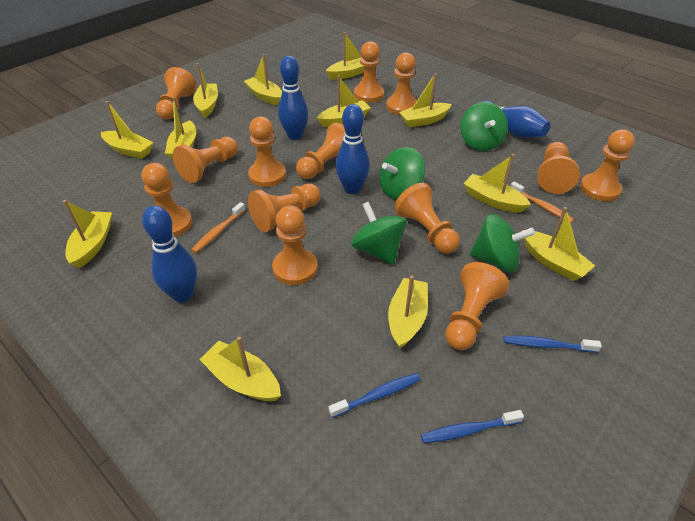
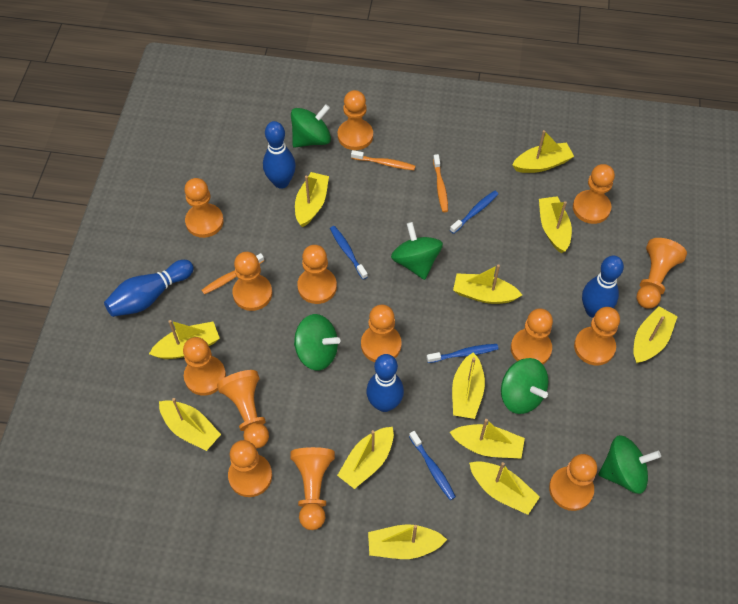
blue toothbrush: [329,373,421,418] [421,410,524,443] [504,335,602,353] = 3 -> [330,226,368,279] [409,431,456,500] [427,344,499,363] [450,190,498,234] = 4
green spinning top: [351,202,407,265] [379,147,425,200] [460,102,508,151] [470,214,535,272] = 4 -> [291,104,331,148] [294,314,340,370] [391,222,443,280] [501,358,548,414] [599,435,661,494] = 5
orange pawn: [142,163,192,237] [156,67,196,120] [173,137,238,183] [248,116,286,187] [248,184,321,232] [272,205,318,285] [296,123,345,179] [354,41,384,103] [386,52,417,115] [394,183,460,254] [445,262,509,350] [537,142,580,194] [580,129,635,201] = 13 -> [183,337,226,395] [184,178,224,238] [217,370,269,449] [228,440,272,497] [232,252,272,311] [291,447,335,530] [297,245,337,304] [338,90,373,150] [361,304,402,362] [511,308,553,364] [549,454,597,511] [573,164,615,224] [574,307,620,365] [637,238,687,308] = 14
orange toothbrush: [191,202,246,253] [510,182,574,223] = 2 -> [202,253,264,294] [351,150,415,170] [433,154,448,212] = 3

